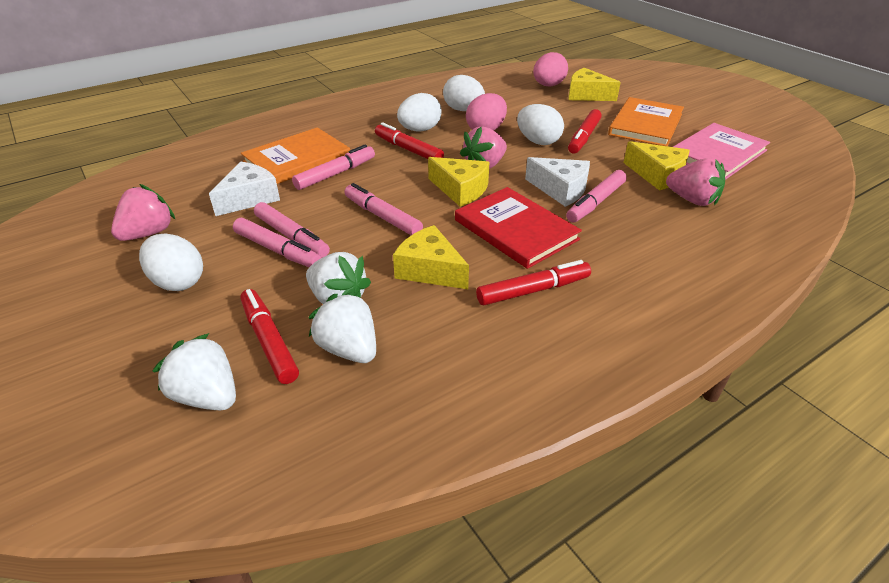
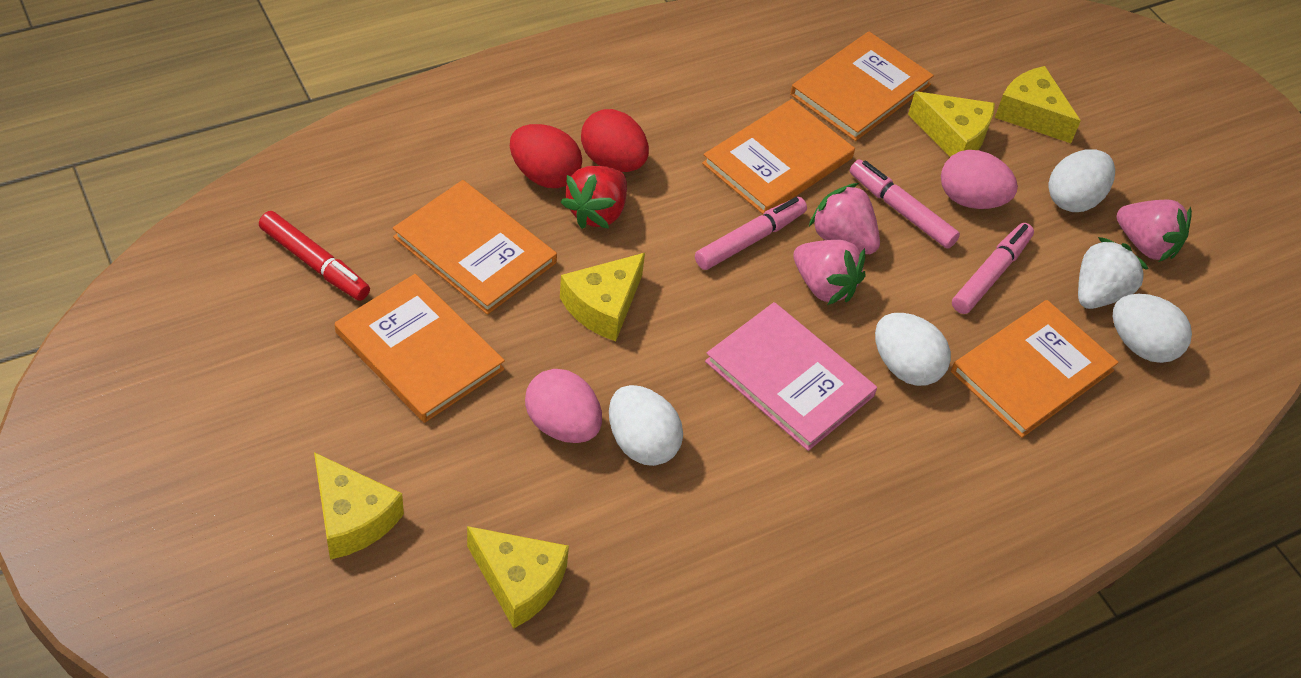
orange book: [241,127,350,184] [608,97,684,146] = 2 -> [335,274,505,423] [393,180,557,315] [702,99,855,214] [790,32,934,141] [951,300,1119,438] = 5
pink marker: [233,218,321,267] [254,202,330,258] [292,144,375,190] [344,183,423,235] [566,170,627,223] = 5 -> [695,197,807,270] [850,160,960,249] [952,223,1034,314] = 3
red book: [455,187,582,269] = 1 -> none = 0
red egg: none = 0 -> [510,124,582,188] [581,109,649,172] = 2
red marker: [240,289,299,384] [375,123,444,159] [476,260,591,305] [568,109,602,154] = 4 -> [259,211,370,301] = 1
red strawberry: none = 0 -> [561,166,627,229] = 1
white cheese: [209,162,280,216] [525,157,590,207] = 2 -> none = 0
white strawberry: [153,333,236,410] [306,252,371,304] [308,292,376,363] = 3 -> [1078,237,1149,309] = 1
yellow cheese: [393,225,469,289] [428,157,489,207] [568,68,621,101] [623,141,690,191] = 4 -> [314,452,404,560] [467,526,569,629] [560,253,645,341] [908,91,995,157] [995,66,1081,143] = 5

